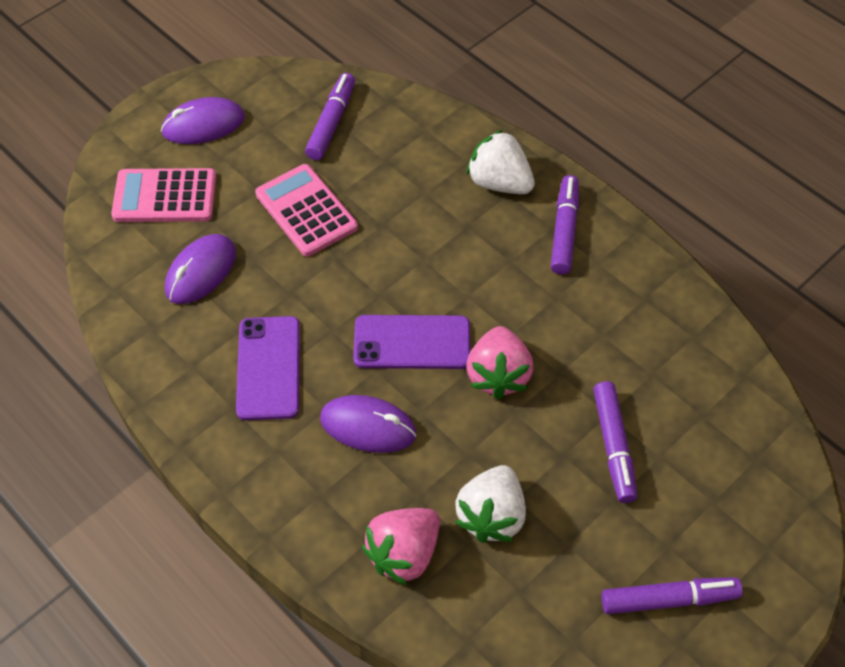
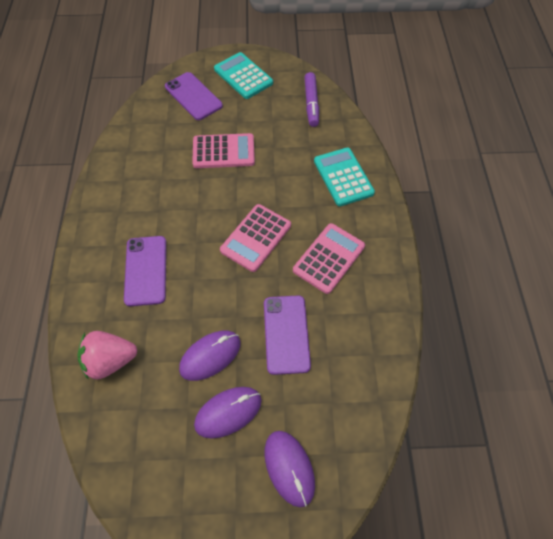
pink calculator: [111,168,216,222] [255,164,358,256] = 2 -> [192,133,255,168] [220,204,291,272] [293,223,365,294] = 3
pink strawberry: [362,508,440,585] [466,326,533,399] = 2 -> [77,331,137,380] = 1
purple marker: [305,73,355,160] [551,175,579,275] [593,381,637,503] [601,577,743,614] = 4 -> [304,72,319,127] = 1
purple phone: [236,316,300,420] [353,315,470,369] = 2 -> [124,236,166,306] [165,72,223,120] [264,296,311,375] = 3
turquoise calculator: none = 0 -> [214,52,273,99] [314,148,375,206] = 2
white strawberry: [455,465,526,543] [466,129,535,194] = 2 -> none = 0

